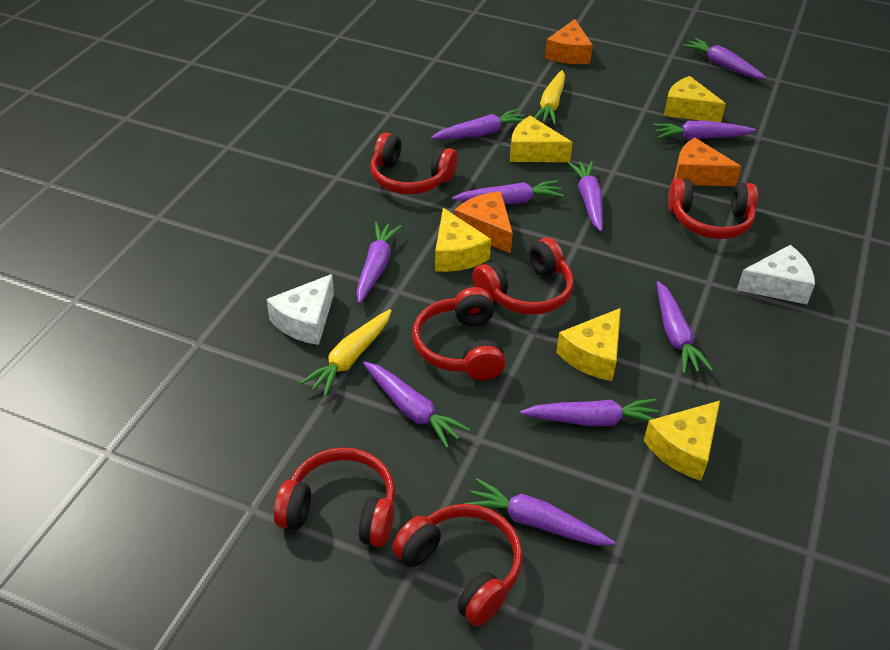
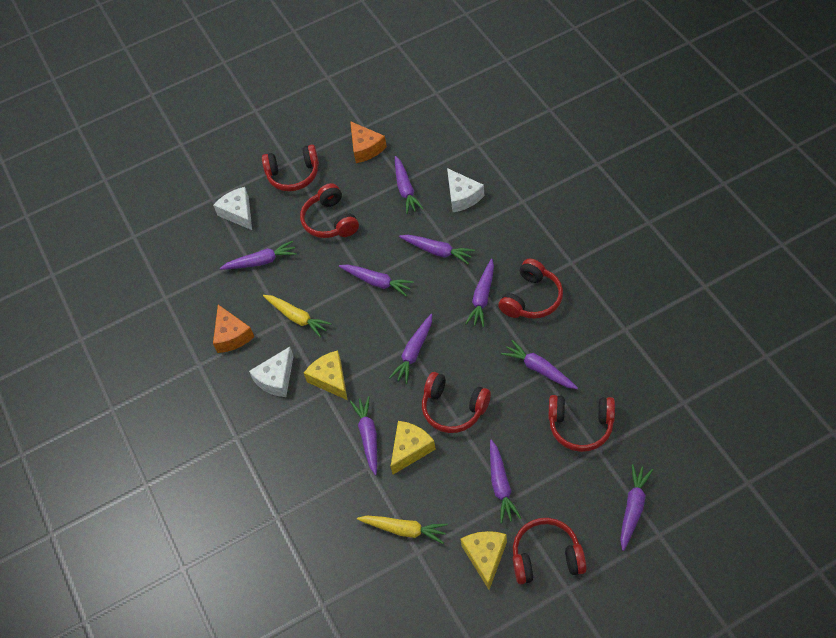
orange cheese: [454,191,513,253] [545,19,593,64] [674,138,742,186] = 3 -> [213,305,254,353] [350,121,387,163] = 2
white cheese: [267,274,334,345] [737,245,815,304] = 2 -> [213,187,252,230] [249,347,294,397] [447,168,485,212] = 3
yellow cheese: [435,208,491,272] [510,116,573,162] [556,308,621,381] [644,401,720,481] [664,76,726,122] = 5 -> [304,350,348,400] [391,421,436,474] [461,531,507,590] = 3

